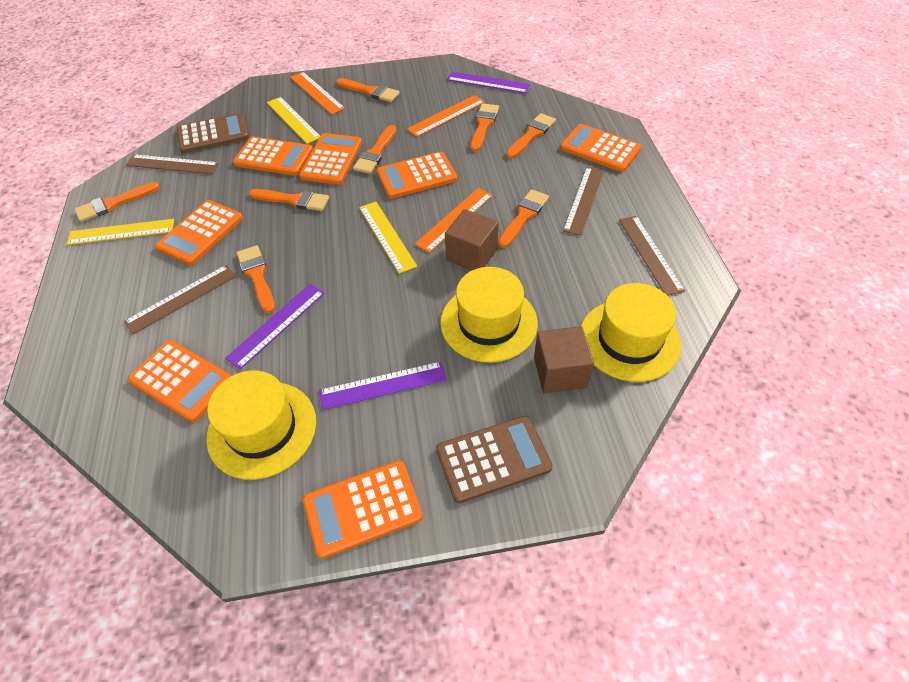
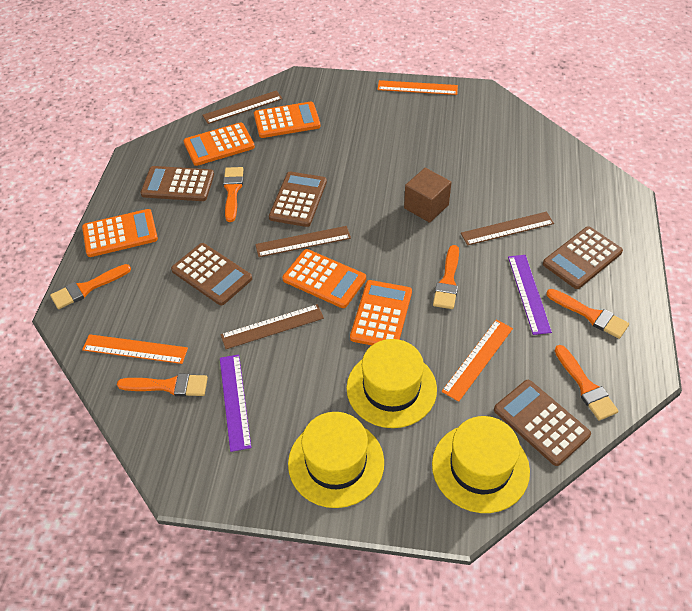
brown calculator: [177,113,249,153] [436,416,553,503] = 2 -> [141,166,214,201] [171,243,252,305] [269,172,327,227] [494,380,591,466] [543,226,623,289] = 5
brown cube: [445,209,499,271] [534,326,594,394] = 2 -> [404,168,451,223] = 1
orange brush: [74,182,160,222] [236,245,275,313] [249,189,329,211] [336,78,400,102] [353,125,396,174] [470,103,499,152] [498,189,549,248] [506,113,556,158] = 8 -> [50,264,131,309] [117,373,208,396] [223,167,243,222] [433,245,459,309] [546,289,629,339] [555,345,619,421] = 6
orange calculator: [128,340,232,422] [155,200,243,265] [233,136,313,176] [299,133,362,185] [303,460,423,559] [377,151,457,199] [560,124,642,172] = 7 -> [82,209,158,257] [183,122,255,166] [254,102,321,138] [282,249,366,308] [350,280,412,345] = 5
purple ruler: [225,284,325,370] [319,361,447,410] [447,71,531,94] = 3 -> [220,355,252,452] [508,255,552,335] = 2
yellow ruler: [66,219,174,245] [267,97,320,144] [359,202,417,274] = 3 -> none = 0

